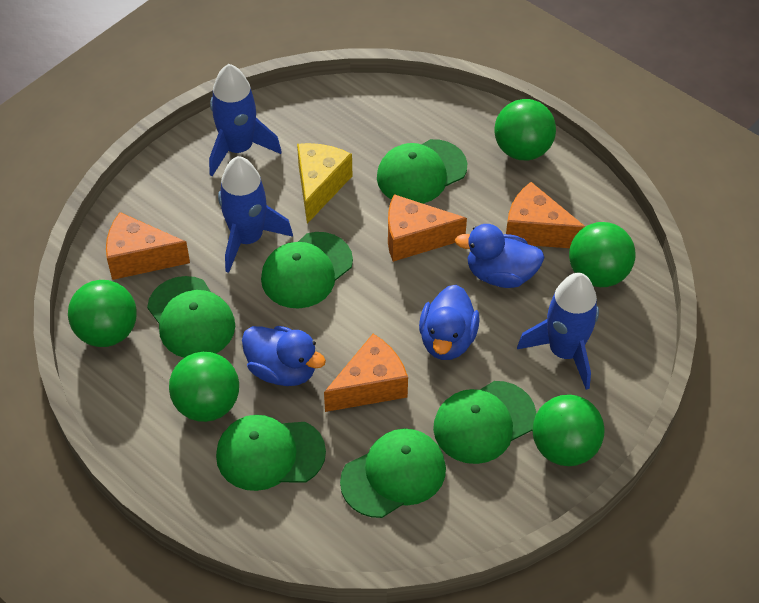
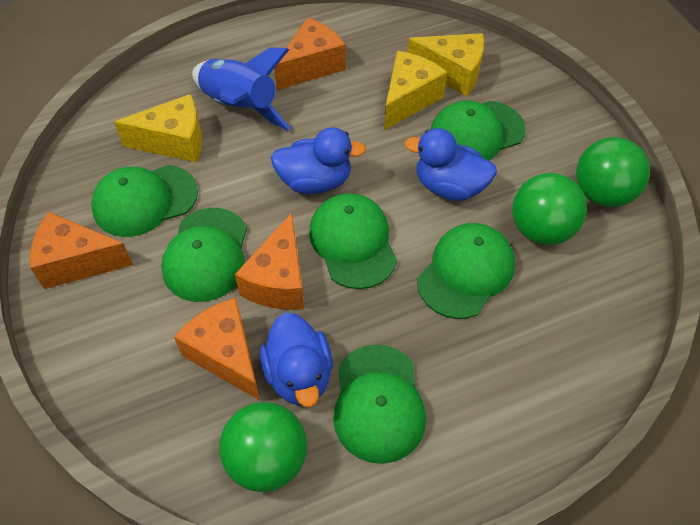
blue rocket: [209,64,282,176] [218,156,293,273] [517,273,599,390] = 3 -> [192,47,291,131] = 1
green ball: [68,280,137,347] [169,352,239,422] [494,99,556,160] [533,395,605,466] [569,222,636,287] = 5 -> [219,402,307,492] [512,173,587,245] [576,137,650,207] = 3
yellow cheese: [297,143,352,224] = 1 -> [114,94,202,163] [384,51,447,130] [407,33,484,96] = 3

